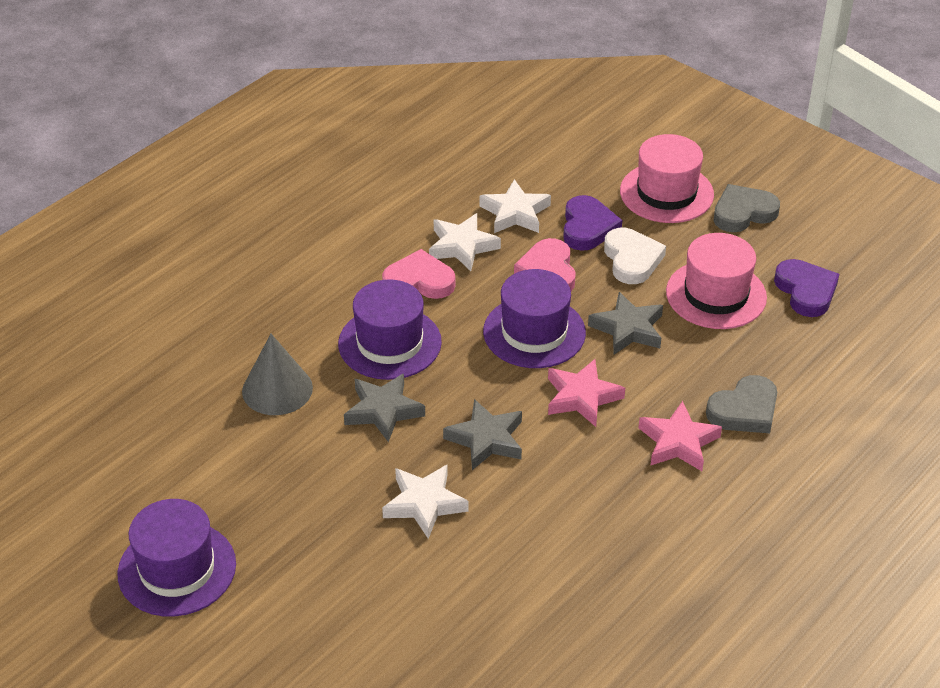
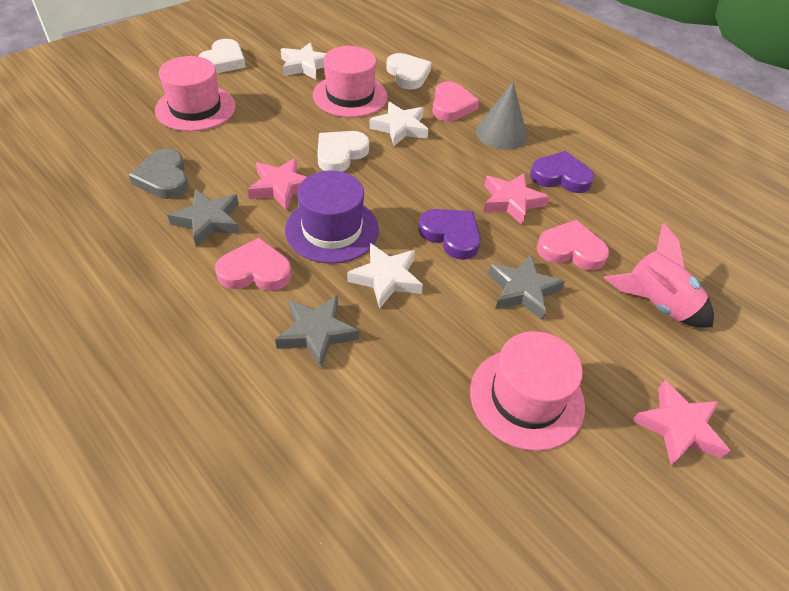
grey heart: [706,375,777,433] [713,184,780,232] = 2 -> [129,149,188,199] = 1
pink hat: [620,134,714,223] [666,233,767,329] = 2 -> [155,56,236,131] [313,46,388,117] [470,331,585,451] = 3
pink heart: [382,249,455,299] [514,238,576,291] = 2 -> [215,238,292,291] [432,81,479,121] [537,220,609,270] = 3
pink rocket: none = 0 -> [604,223,714,328] = 1
pink star: [548,359,625,427] [639,401,722,471] = 2 -> [247,158,307,211] [483,173,549,226] [633,380,730,466] = 3
purple hat: [117,499,236,617] [338,279,442,380] [483,269,586,368] = 3 -> [285,170,379,264] = 1
white heart: [604,228,666,284] = 1 -> [198,39,246,74] [317,131,369,172] [386,53,432,90] = 3

